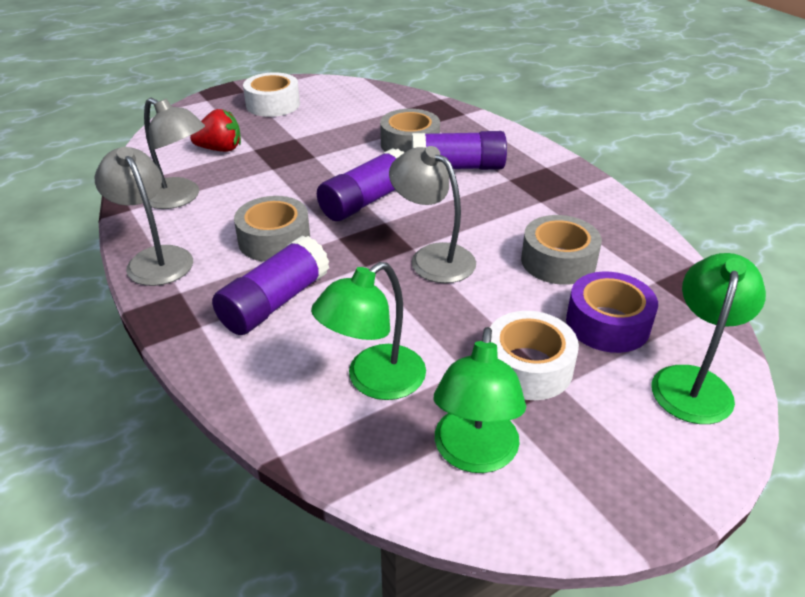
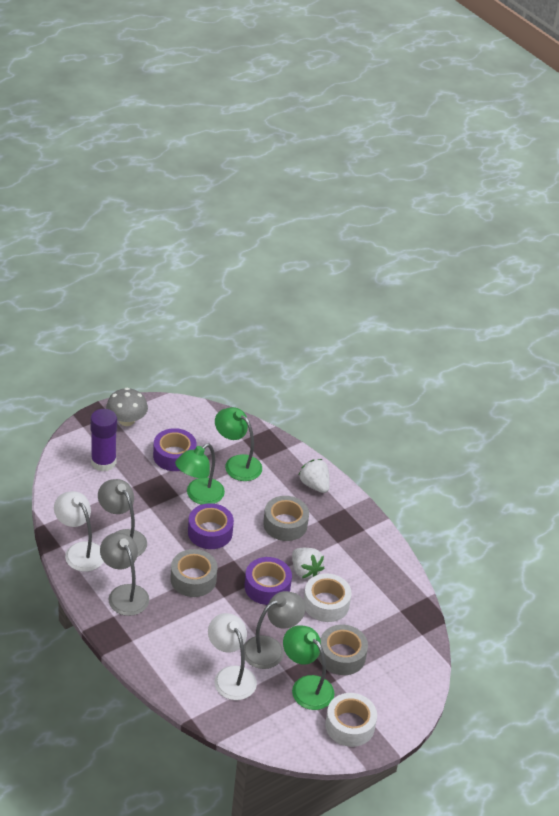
grey mushroom: none = 0 -> [106,388,148,426] = 1
purple glue stick: [212,235,329,335] [317,148,404,221] [412,131,507,170] = 3 -> [90,409,117,472] = 1
purple tape: [566,271,658,353] = 1 -> [153,428,197,471] [188,503,234,549] [244,557,292,605] = 3
red strawberry: [190,109,241,152] = 1 -> none = 0
white lamp: none = 0 -> [54,491,104,572] [208,613,257,700] = 2
white strawberry: none = 0 -> [292,548,324,579] [298,459,330,493] = 2

